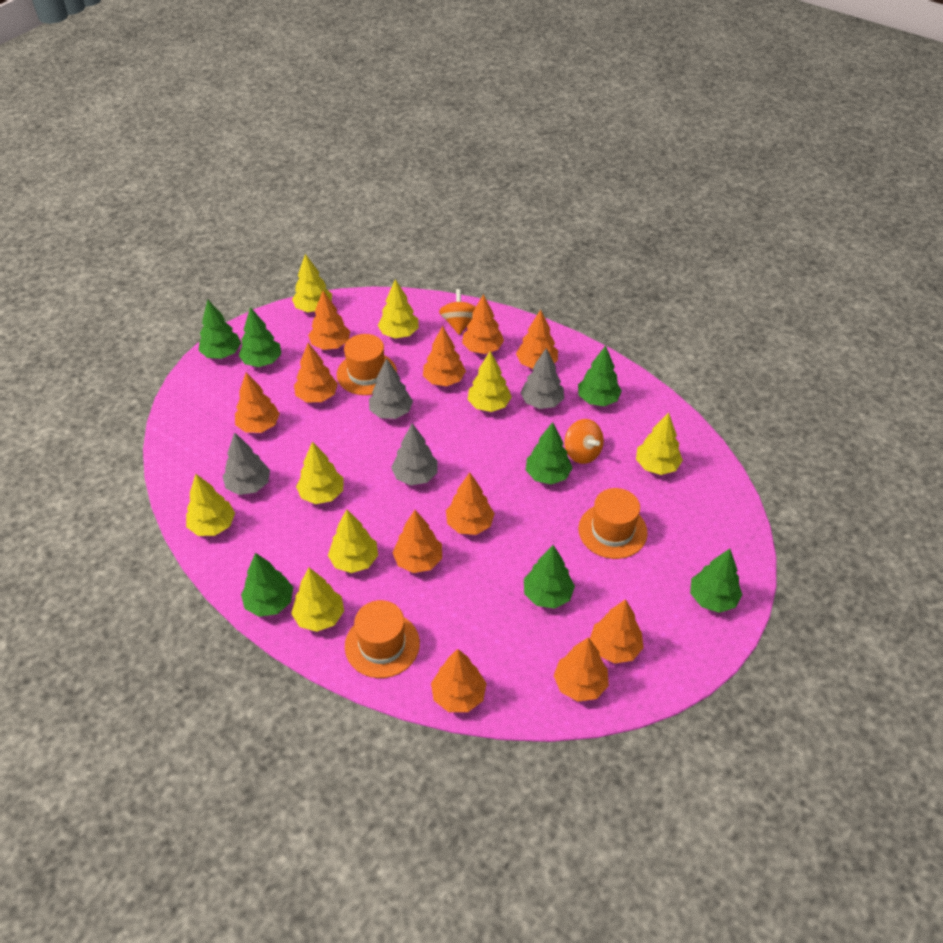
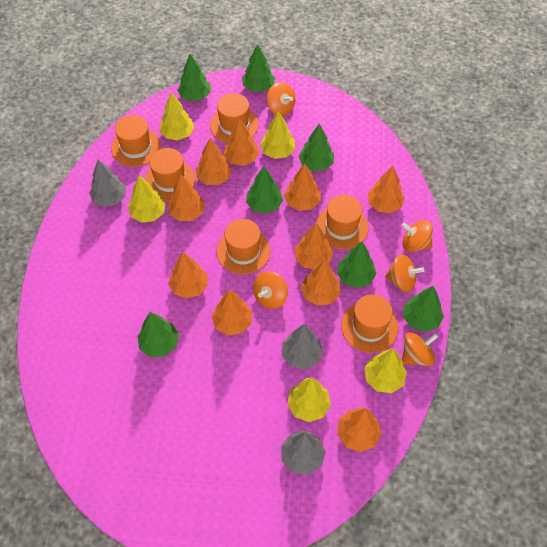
grey tree: [222,432,270,495] [369,358,413,419] [391,423,438,485] [520,348,564,409] = 4 -> [89,160,126,207] [281,430,326,475] [282,324,323,370] = 3
orange hat: [337,334,397,395] [345,600,420,678] [578,488,648,559] = 3 -> [111,115,161,167] [145,148,195,201] [210,93,259,143] [217,219,271,274] [316,195,369,249] [341,294,398,353] = 6
orange spinning top: [439,289,476,335] [564,419,604,464] = 2 -> [253,271,288,309] [267,82,295,116] [385,254,424,292] [402,220,433,252] [402,332,438,366] = 5
orange tree: [235,372,280,433] [294,343,338,402] [308,291,350,350] [392,510,442,573] [423,326,466,386] [431,649,487,712] [446,472,495,535] [462,294,504,354] [516,310,558,369] [553,637,609,702] [590,599,644,664] = 11 -> [167,174,205,221] [168,252,208,299] [196,138,232,185] [212,289,252,335] [224,118,259,166] [284,163,321,211] [295,223,333,269] [301,259,340,306] [337,408,382,452] [368,166,405,213] = 10
yellow tree: [186,474,235,536] [291,568,344,632] [292,254,332,312] [296,441,344,504] [328,509,378,573] [378,279,419,339] [467,351,512,412] [636,413,683,475] = 8 -> [128,175,166,223] [159,93,194,141] [260,111,295,159] [287,377,331,422] [364,348,407,393] = 5

